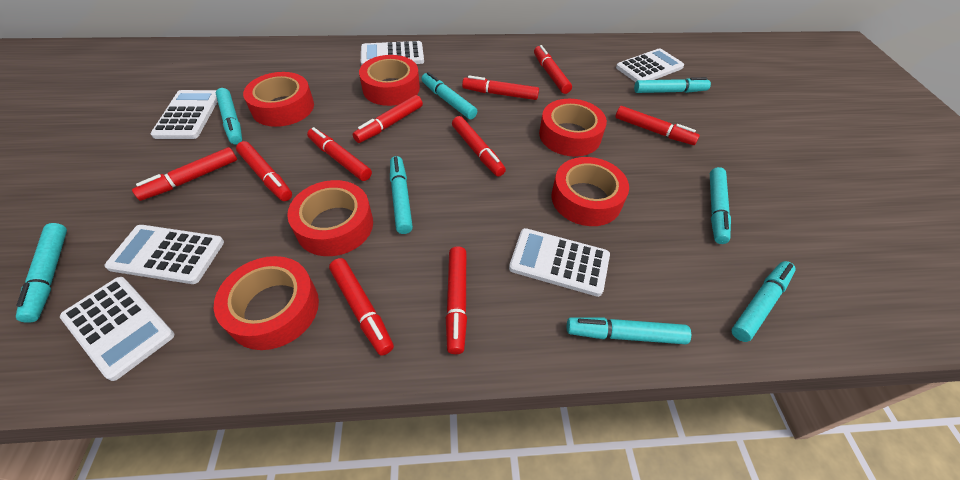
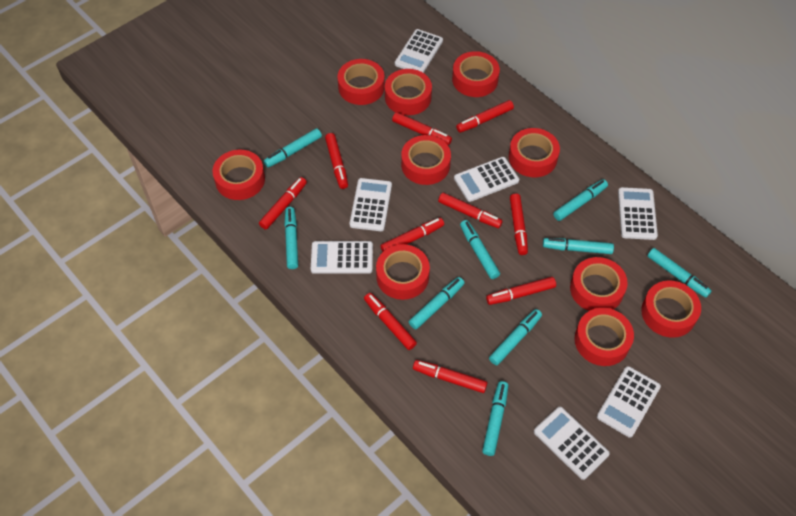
red tape: [214,256,319,350] [243,72,314,127] [287,180,373,256] [359,55,420,106] [539,99,607,157] [551,157,629,226] = 6 -> [212,150,265,200] [337,59,385,105] [376,244,430,300] [385,69,432,115] [401,135,451,185] [452,51,500,97] [509,128,560,177] [570,257,628,311] [575,308,634,366] [641,280,701,338] = 10
turquoise marker: [16,223,67,323] [216,88,242,145] [390,156,413,234] [421,72,477,119] [567,317,691,344] [634,77,711,93] [710,167,731,244] [731,261,796,342] = 8 -> [264,128,322,167] [284,207,298,269] [409,277,464,330] [460,220,500,279] [482,381,508,456] [489,309,542,365] [543,238,614,254] [553,179,608,221] [648,248,712,298] = 9
white calculator: [60,277,174,381] [105,225,224,284] [151,90,218,139] [361,41,424,66] [509,228,610,297] [616,48,684,82] = 6 -> [311,241,373,274] [350,178,392,231] [395,29,443,73] [454,157,519,202] [534,407,610,480] [597,366,661,438] [618,187,658,240] = 7

